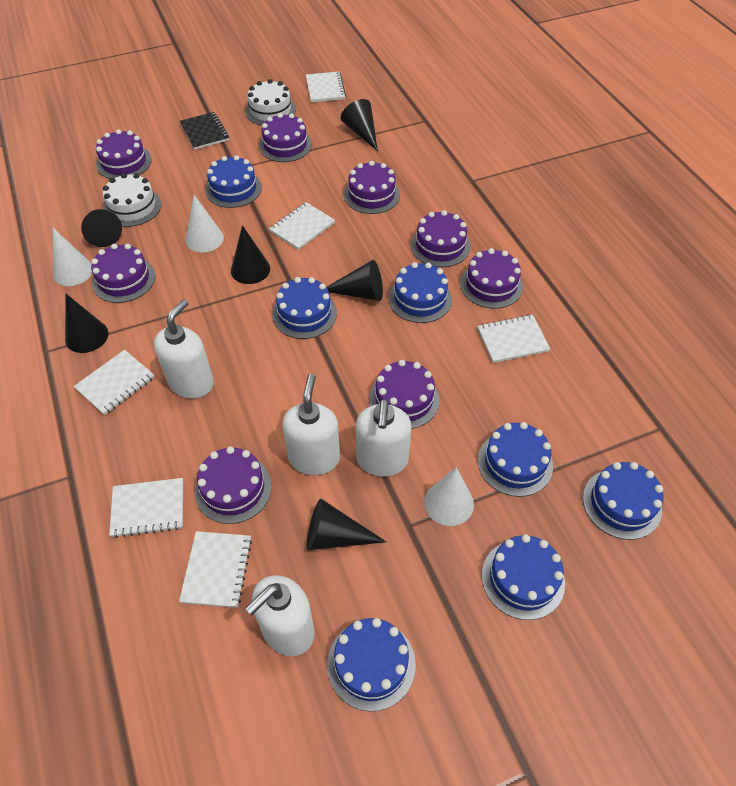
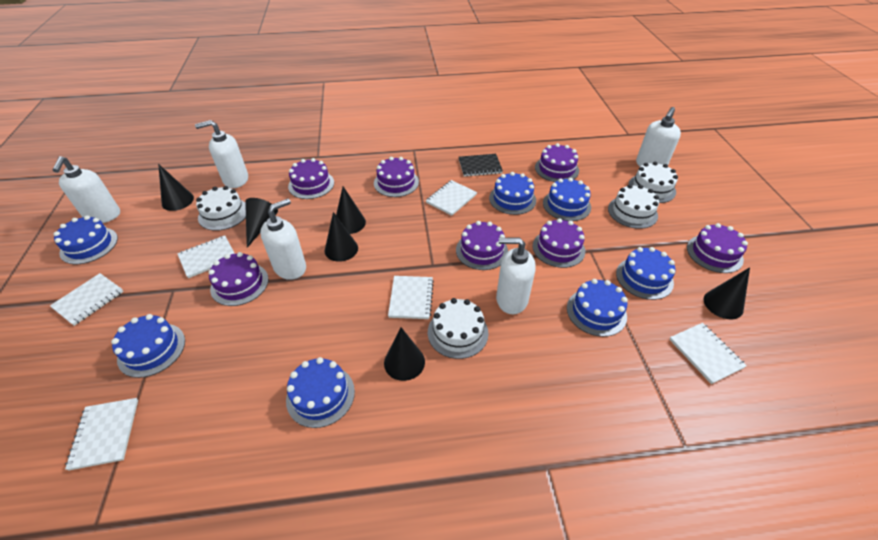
purple cake: [91,244,156,303] [96,129,152,179] [195,446,272,524] [259,113,312,162] [344,161,400,214] [369,360,440,429] [411,210,470,267] [460,248,523,309] = 8 -> [208,252,268,306] [288,158,334,199] [374,157,419,197] [456,221,508,270] [533,218,585,268] [535,143,579,182] [687,223,748,273] = 7
white cake: [103,173,162,227] [245,79,296,125] = 2 -> [196,186,246,231] [428,298,489,359] [608,184,659,229] [628,162,678,203] = 4
white cone: [53,228,92,286] [186,195,224,253] [424,467,474,526] = 3 -> none = 0
white soap dispenser: [154,299,214,399] [245,575,315,656] [283,374,340,475] [356,399,412,477] = 4 -> [53,156,120,223] [195,120,248,188] [260,199,306,280] [496,238,536,314] [636,107,681,167] = 5

